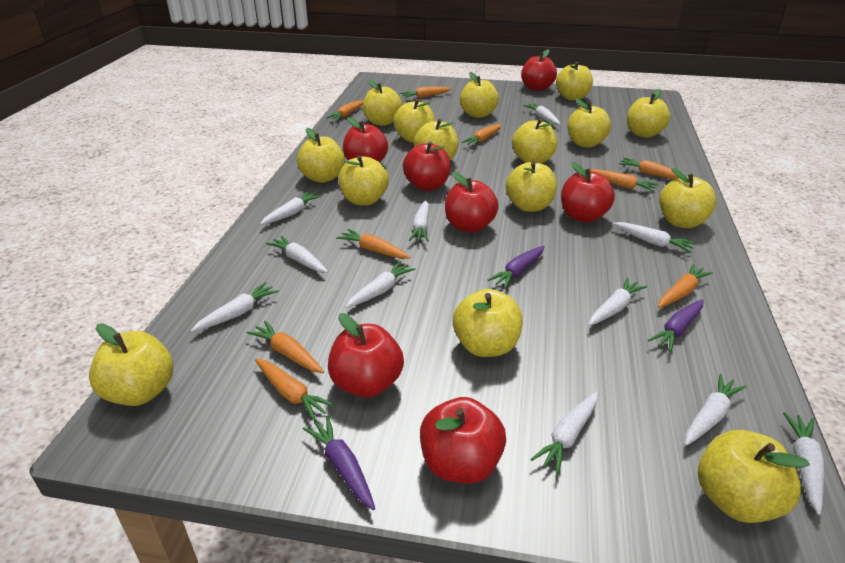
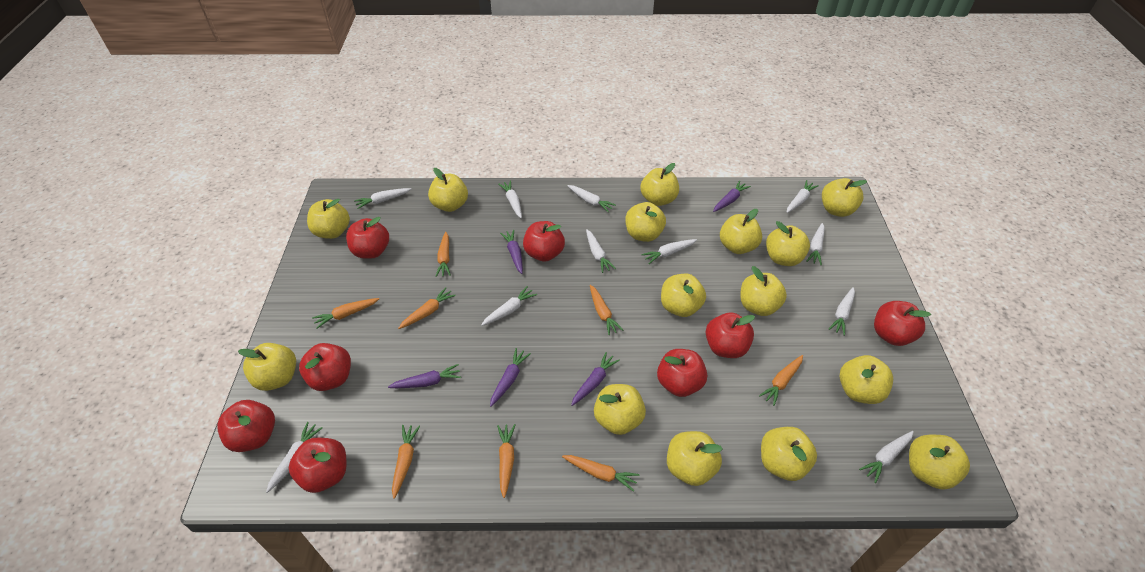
orange carrot: [247,321,324,373] [255,359,335,422] [326,100,364,121] [337,229,411,259] [400,87,452,98] [462,124,502,146] [590,169,659,192] [619,158,679,179] [658,264,713,308] = 9 -> [312,298,379,329] [392,425,420,499] [398,287,456,329] [435,232,451,277] [497,424,515,498] [562,455,639,492] [590,285,623,335] [759,355,803,406] = 8
purple carrot: [303,416,375,510] [488,246,545,289] [648,299,703,352] = 3 -> [388,364,461,388] [490,348,531,407] [500,230,523,274] [571,352,620,406] [713,181,751,212] = 5
red apple: [328,313,404,398] [343,117,388,163] [403,142,451,191] [420,397,506,483] [445,172,499,233] [521,49,557,91] [561,162,615,222] = 7 -> [217,400,275,452] [289,438,346,493] [299,343,351,391] [346,217,389,259] [523,221,565,262] [657,349,707,397] [706,313,755,358] [874,301,931,346] = 8

